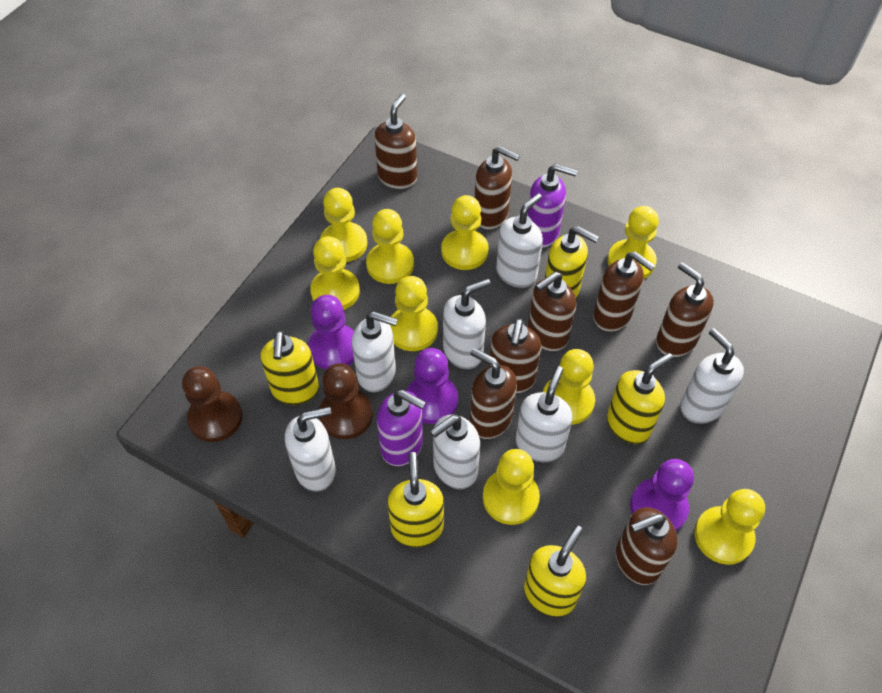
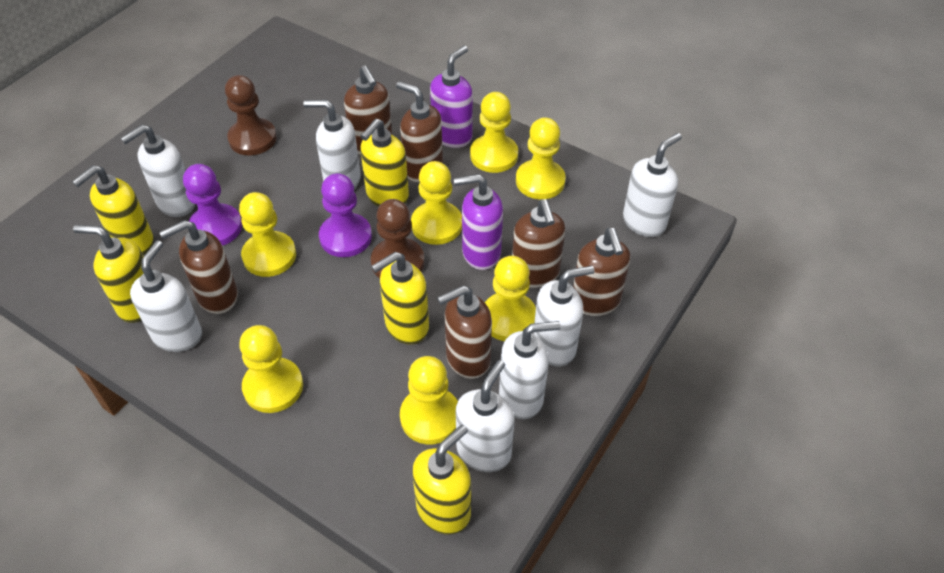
brown soap dispenser: [374,94,417,189] [470,348,517,439] [475,146,520,229] [489,319,541,393] [528,272,576,351] [593,252,655,332] [616,507,677,585] [656,262,714,357] = 8 -> [159,220,238,314] [344,66,392,155] [396,81,443,182] [437,285,492,379] [512,199,565,288] [573,228,630,316] = 6
purple pawn: [308,295,354,369] [407,348,458,424] [630,459,694,531] = 3 -> [183,164,242,246] [319,173,372,257] = 2
yellow pawn: [310,236,360,310] [320,188,367,262] [366,209,414,284] [389,276,438,351] [441,195,489,270] [483,449,540,525] [543,349,595,425] [608,206,659,279] [694,489,765,565] = 9 -> [239,192,296,277] [239,325,303,413] [400,356,458,444] [411,161,462,245] [470,92,518,173] [485,256,536,341] [516,117,566,199] = 7

